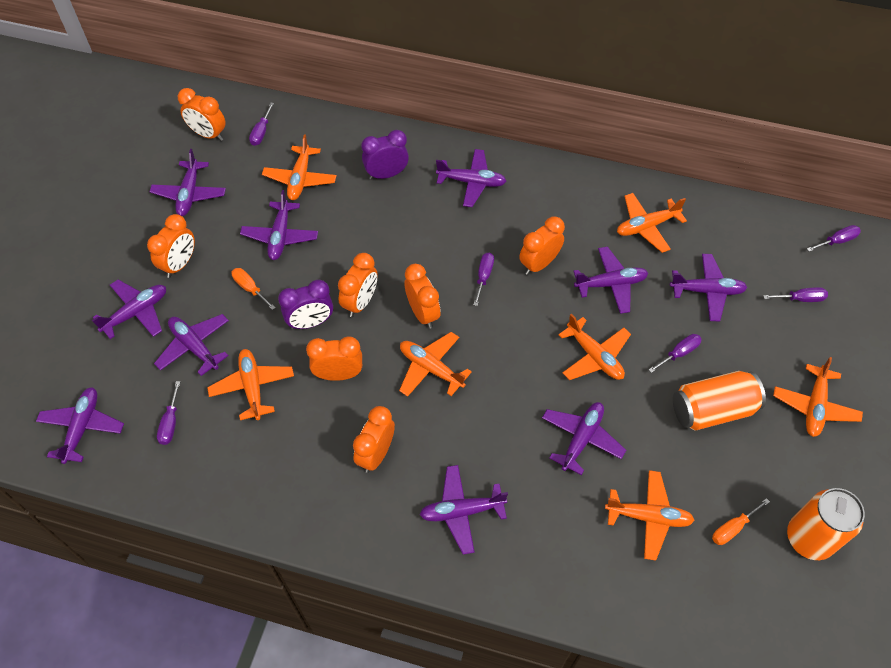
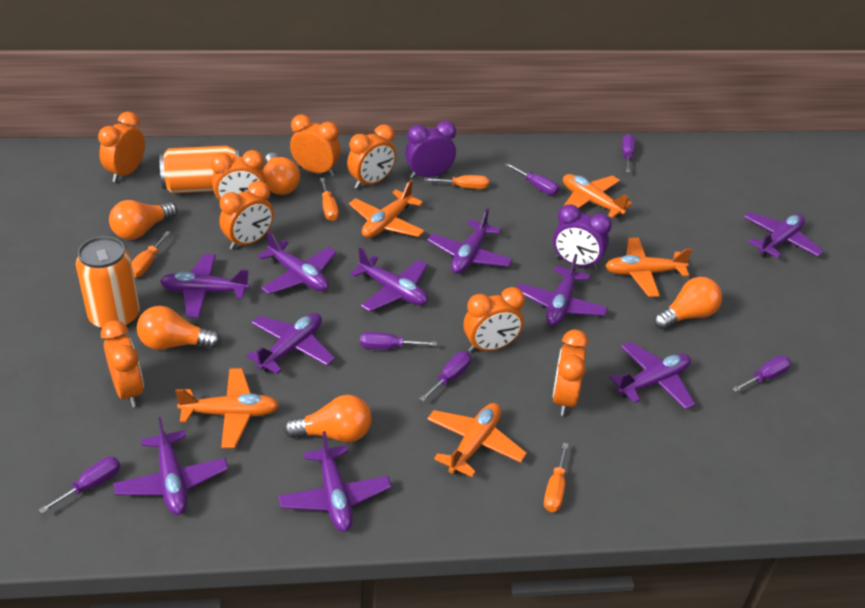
orange clock: [147,214,195,278] [178,88,226,141] [306,336,362,381] [338,253,378,317] [353,406,395,473] [405,264,441,329] [519,217,565,275] = 7 -> [98,112,145,182] [101,320,144,407] [210,150,266,207] [219,181,274,250] [290,115,341,176] [347,124,396,189] [463,287,525,352] [552,329,589,416] = 8
orange light bulb: none = 0 -> [109,200,177,240] [137,306,221,350] [263,153,300,195] [283,395,372,443] [654,277,722,330] = 5
orange plane: [207,349,294,420] [262,134,336,200] [399,332,472,397] [558,314,631,380] [605,470,695,561] [617,193,687,253] [773,357,863,437] = 7 -> [175,368,279,448] [349,180,425,238] [427,403,527,477] [563,174,633,218] [605,238,692,297] = 5
orange screwdriver: [231,268,276,310] [712,498,770,545] = 2 -> [132,231,171,278] [320,178,339,221] [424,175,489,189] [544,443,569,512] = 4

